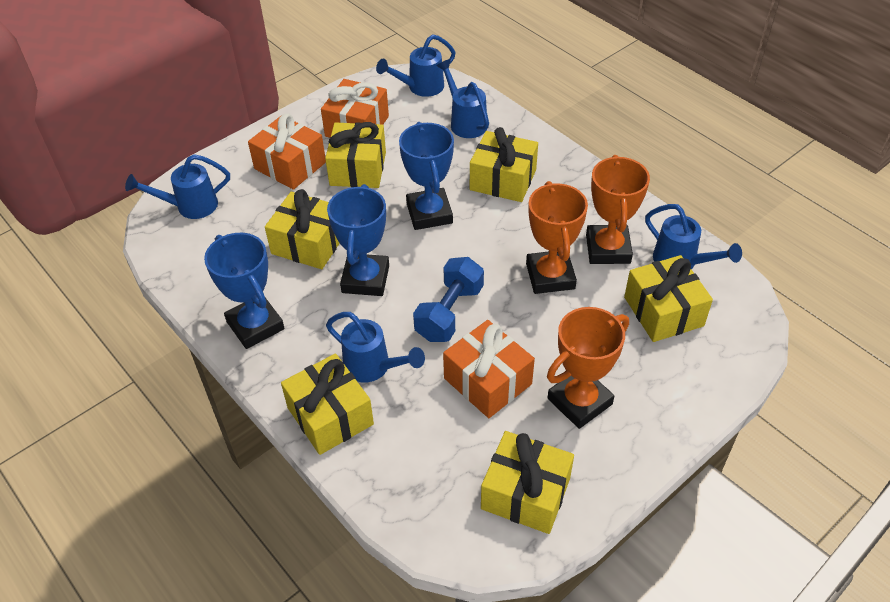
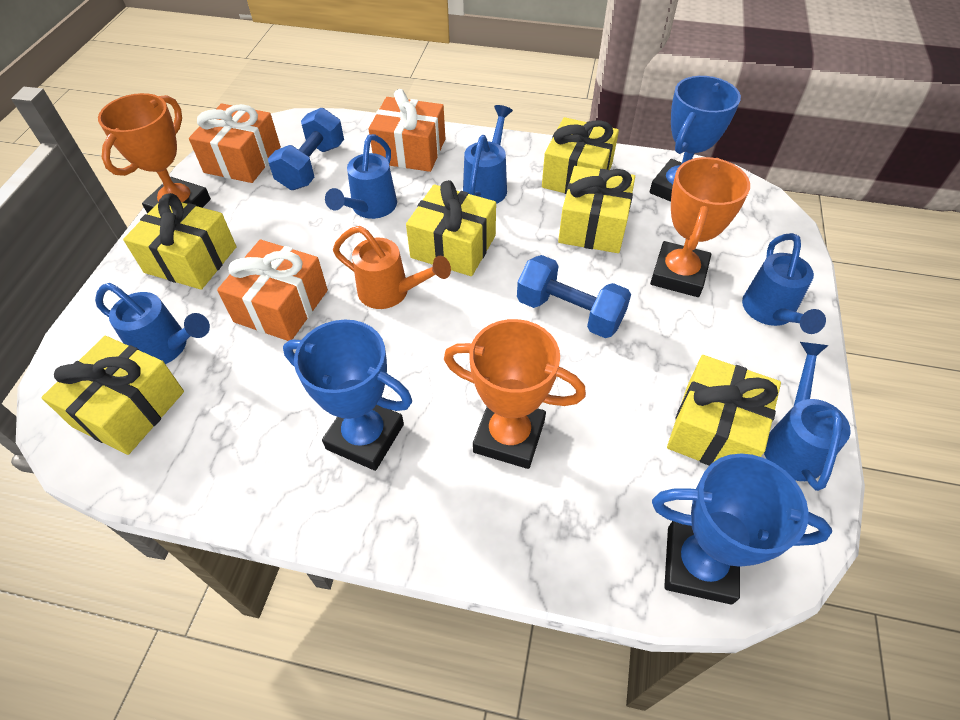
blue dumbbell: [413,257,484,342] = 1 -> [268,107,344,190] [517,255,631,338] = 2
orange watering can: none = 0 -> [333,226,451,309] = 1

